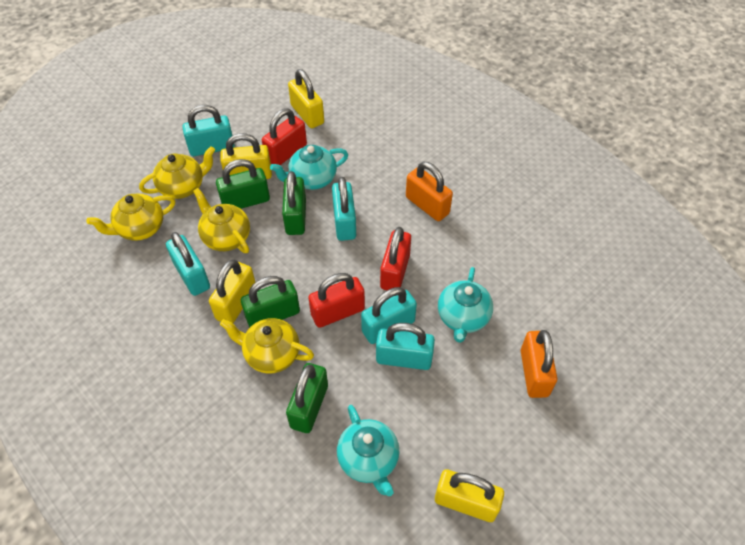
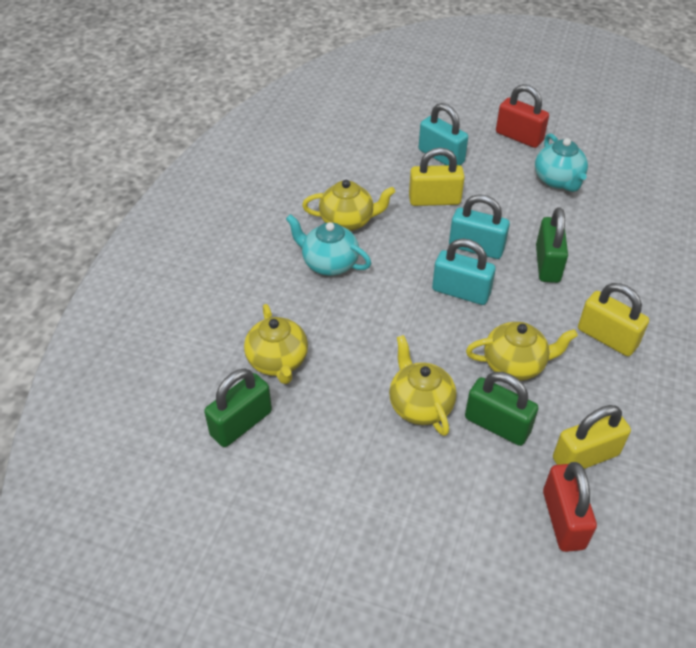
green padlock: [216,159,270,209] [241,276,300,328] [282,171,306,235] [286,363,328,433] = 4 -> [204,369,272,447] [465,372,538,446] [536,207,568,283] = 3
orange padlock: [406,162,453,221] [521,330,557,398] = 2 -> none = 0
red padlock: [262,108,307,165] [308,273,365,328] [380,227,411,290] = 3 -> [496,84,549,148] [543,462,597,552] = 2
turquoise padlock: [166,232,210,296] [182,105,234,156] [332,177,356,241] [361,287,417,344] [376,323,435,370] = 5 -> [419,103,468,165] [432,239,496,305] [449,194,510,259] = 3
turquoise teapot: [270,145,348,190] [337,405,400,496] [438,267,493,343] = 3 -> [286,214,371,276] [535,133,588,192] = 2
yellow padlock: [209,260,255,323] [220,133,272,179] [288,69,324,128] [435,469,504,522] = 4 -> [409,148,465,206] [553,405,631,469] [578,283,649,356] = 3

